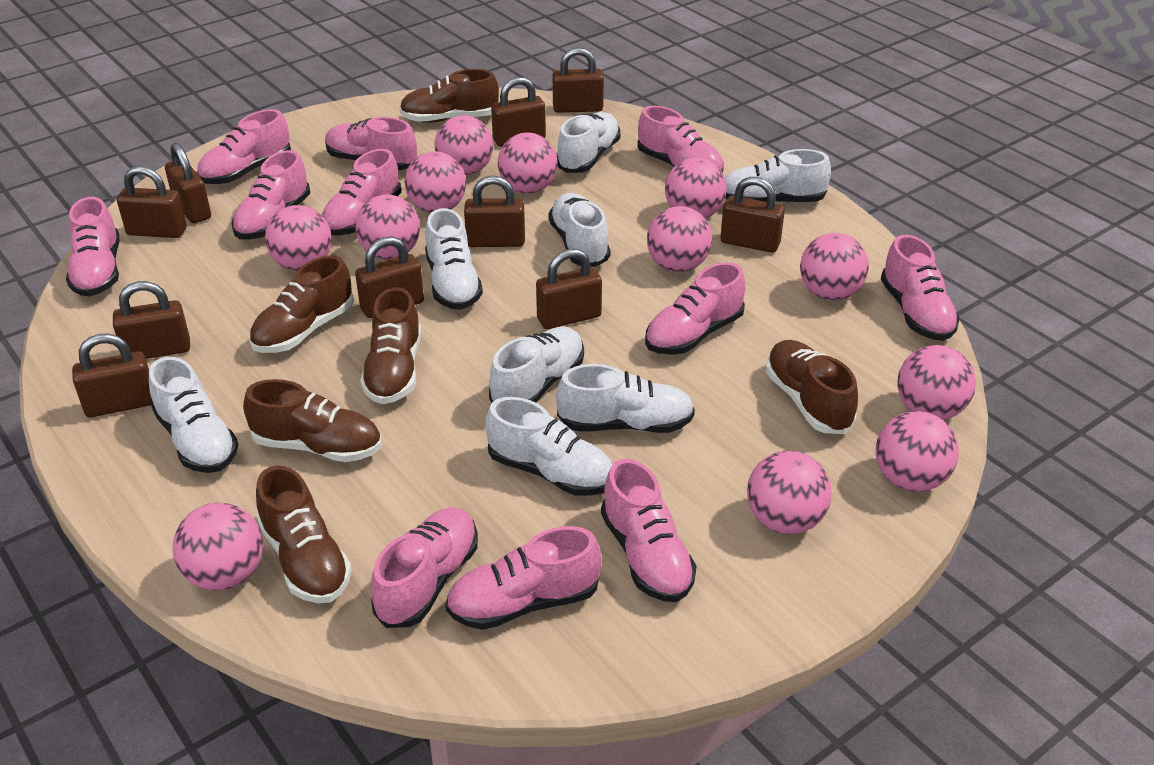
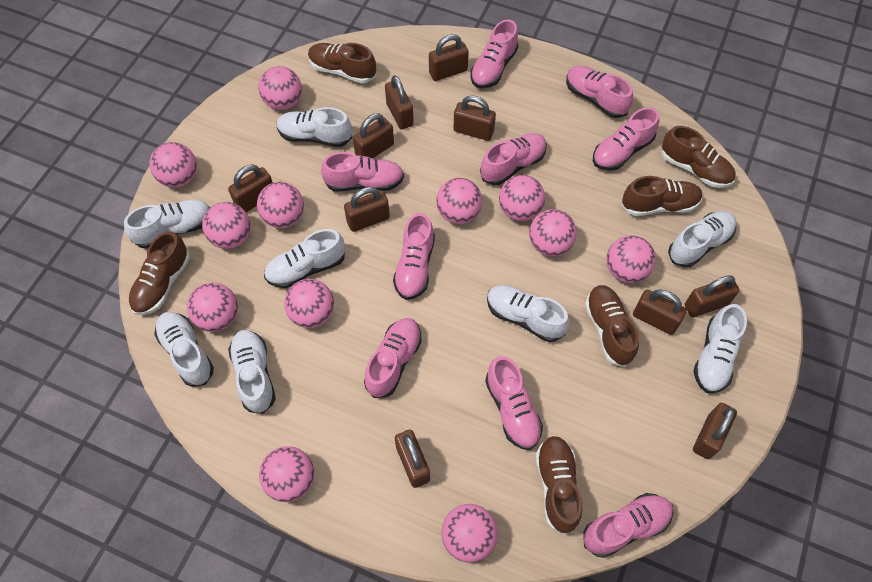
pink shoe: [66,197,119,296] [197,109,291,184] [232,150,310,240] [322,149,401,236] [325,117,417,170] [371,507,478,628] [446,526,602,630] [601,459,696,602] [637,106,723,172] [645,262,746,355] [881,235,960,341] = 11 -> [321,152,404,191] [364,318,422,398] [393,213,435,300] [470,19,518,88] [480,133,547,185] [485,356,543,450] [566,66,633,118] [583,493,673,558] [593,107,659,170] = 9

